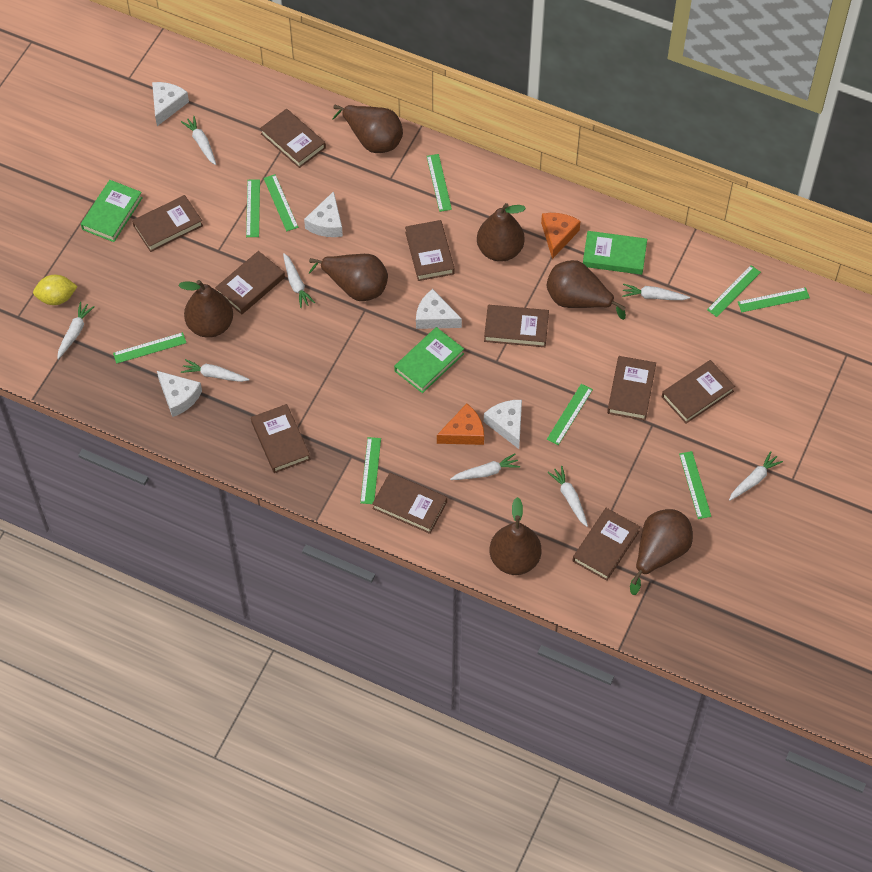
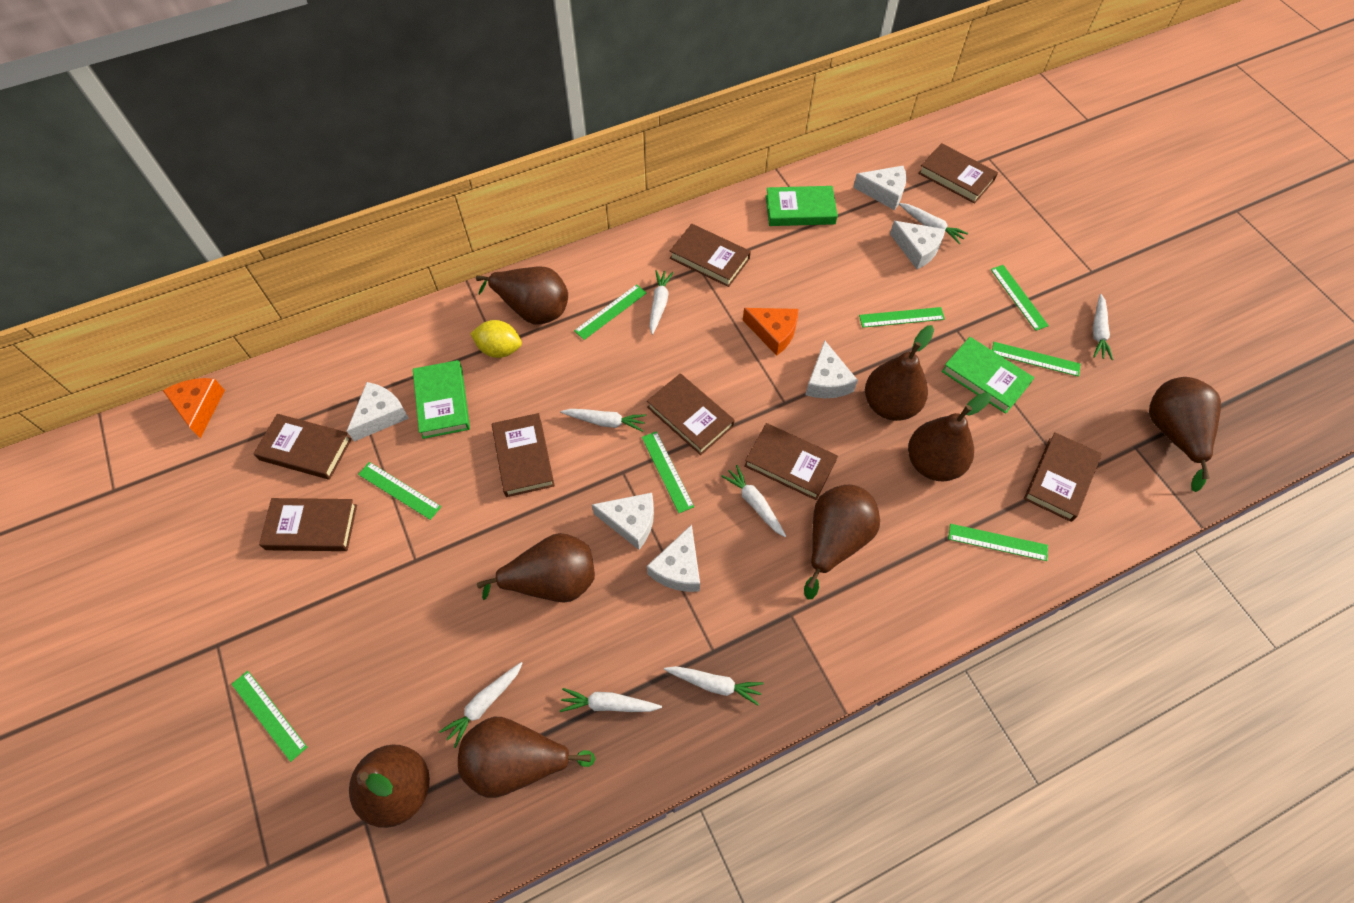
brown book: [132,195,203,252] [215,251,285,314] [251,404,310,473] [260,109,326,168] [372,473,447,534] [405,220,455,281] [484,305,549,347] [572,508,640,581] [607,356,656,420] [662,360,735,424] = 10 -> [253,414,352,480] [259,498,357,551] [492,413,555,497] [647,373,735,455] [670,224,751,287] [744,423,838,500] [918,143,998,204] [1024,432,1102,522] = 8
brown pear: [178,280,233,338] [309,254,388,301] [332,105,403,153] [477,203,526,262] [490,497,541,575] [546,260,626,320] [630,509,693,595] = 7 -> [349,744,430,828] [458,716,595,798] [476,267,568,324] [477,533,595,602] [804,485,880,599] [865,325,934,421] [908,392,991,481] [1149,377,1221,492] = 8
green ruler: [113,332,186,364] [246,179,260,237] [264,174,298,231] [360,437,381,504] [427,154,452,212] [547,384,593,445] [679,451,711,519] [707,265,761,317] [738,287,810,312] = 9 -> [231,671,307,762] [358,462,441,520] [574,284,646,340] [642,431,694,513] [859,307,945,328] [948,524,1048,561] [990,265,1049,331] [992,342,1081,377] = 8
white cheese: [152,82,189,126] [157,371,202,417] [304,191,343,237] [416,289,462,329] [484,400,522,449] = 5 -> [347,382,409,442] [592,493,654,550] [647,524,700,592] [805,341,858,398] [853,166,906,210] [890,221,945,269] = 6

